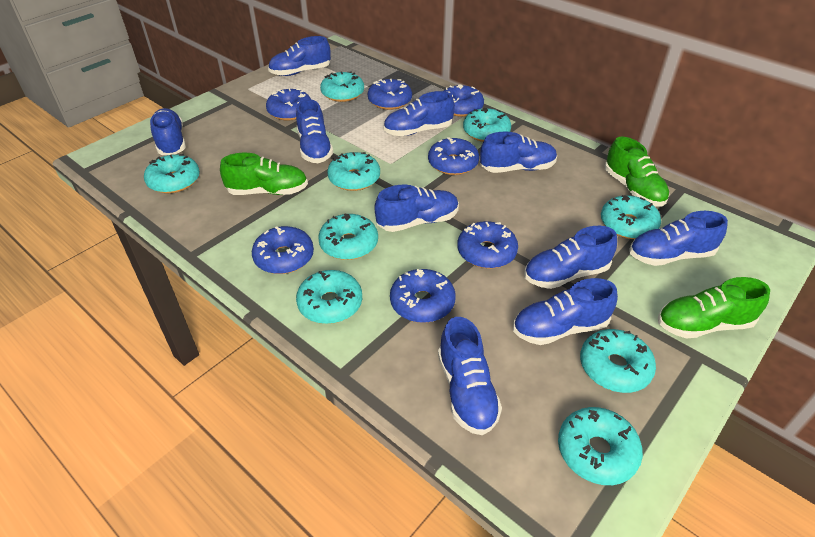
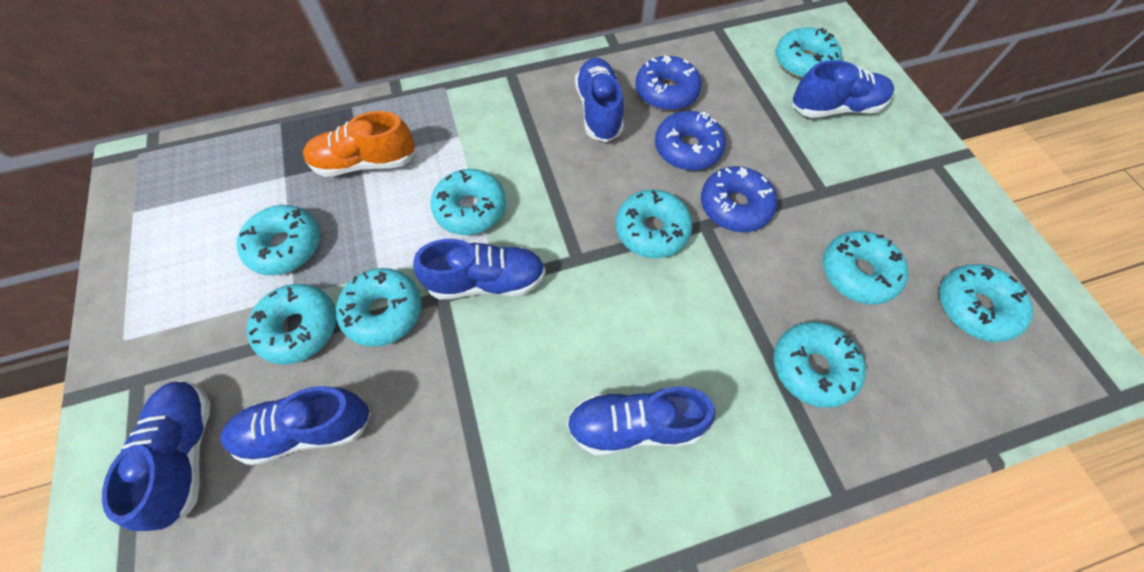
blue donut: [252,226,314,274] [266,88,311,120] [368,79,412,110] [390,269,456,323] [428,137,479,175] [444,84,484,117] [457,221,518,269] = 7 -> [635,55,702,110] [655,111,726,171] [701,166,777,232] = 3
blue shoe: [150,108,186,155] [268,36,331,76] [296,99,333,163] [374,185,459,232] [383,91,455,136] [438,317,502,435] [480,131,557,173] [513,278,618,345] [524,226,617,289] [630,211,728,266] = 10 -> [102,380,211,531] [220,386,371,465] [413,239,545,300] [567,387,715,455] [575,57,624,142] [792,60,894,118] = 6
green shoe: [220,153,308,195] [605,137,670,207] [658,277,770,339] = 3 -> none = 0
orange shoe: none = 0 -> [303,111,416,177] = 1

